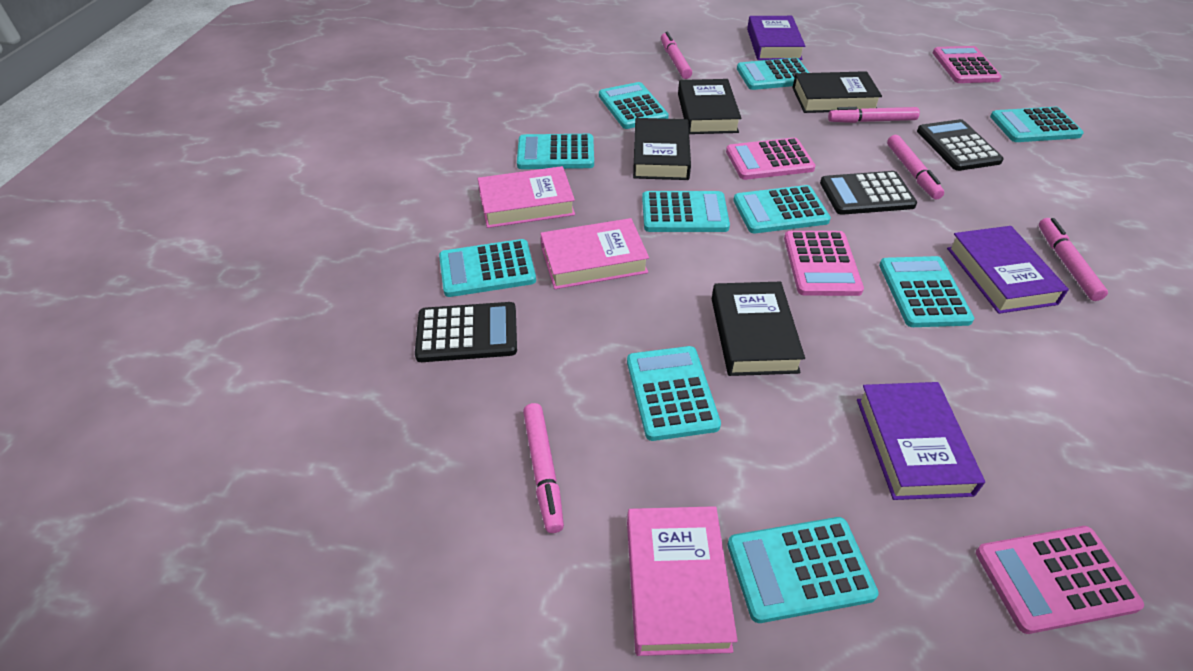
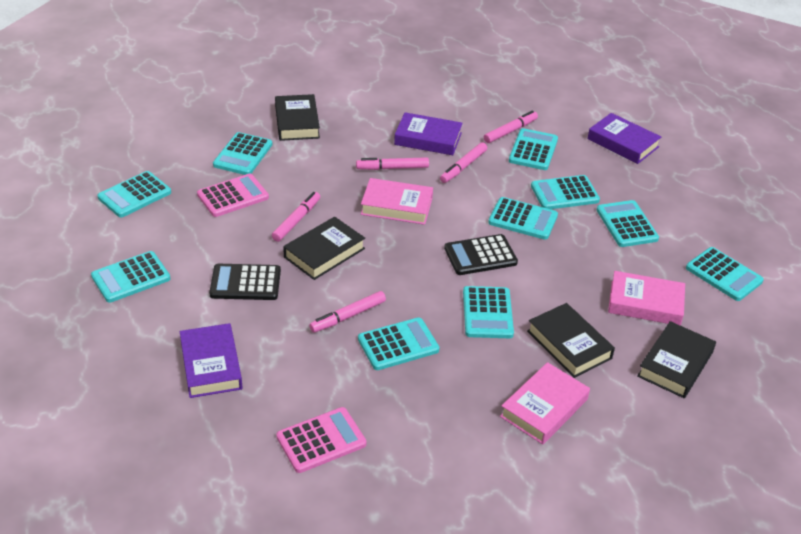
black calculator: [415,302,517,362] [820,171,917,215] [917,119,1004,171] = 3 -> [209,264,281,300] [444,234,518,275] = 2
pink calculator: [726,138,816,180] [784,231,864,296] [933,46,1002,83] [976,526,1144,634] = 4 -> [197,174,269,217] [276,407,366,473] = 2

